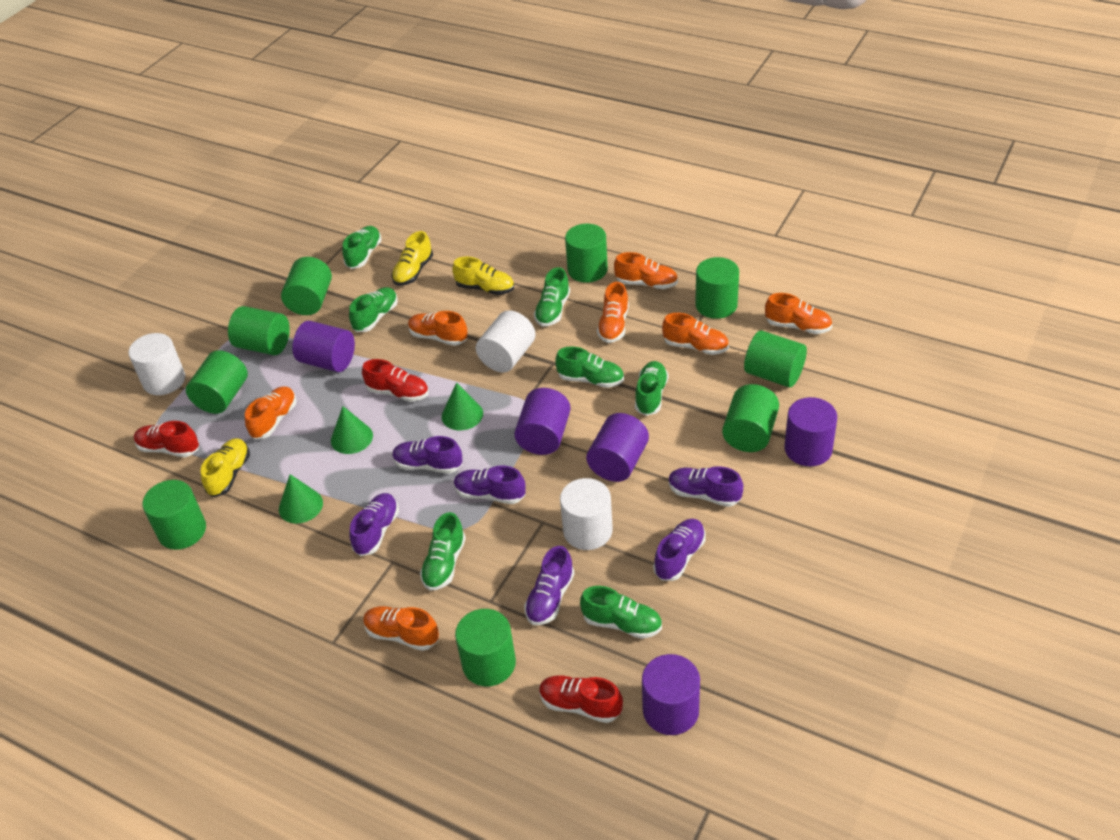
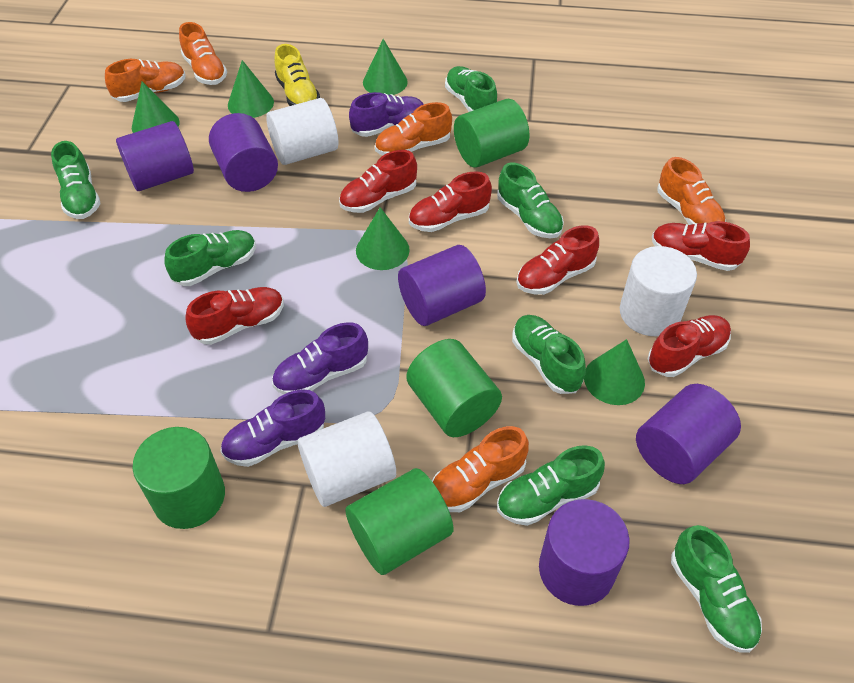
green cone: [279,474,323,524] [331,406,373,454] [442,382,483,430] = 3 -> [132,81,180,133] [228,60,274,118] [356,207,410,270] [363,39,408,95] [584,339,645,405] = 5
green cylinder: [142,480,206,550] [186,350,248,414] [228,306,290,355] [281,257,332,315] [455,609,516,686] [565,224,608,283] [695,257,739,319] [722,384,779,452] [744,331,807,387] = 9 -> [132,427,225,529] [345,468,454,575] [406,339,502,437] [454,99,529,168] = 4
orange shoe: [245,386,297,440] [363,606,439,651] [408,311,468,346] [597,282,629,343] [614,252,678,289] [662,313,729,355] [765,293,832,334] = 7 -> [105,59,186,102] [179,22,227,85] [375,102,452,155] [432,426,529,512] [657,157,726,225] = 5
purple shoe: [349,493,399,556] [393,436,462,473] [454,465,526,504] [524,546,575,625] [653,519,706,581] [669,466,743,507] = 6 -> [220,389,325,467] [272,322,368,394] [349,92,424,137] = 3
red shoe: [134,421,199,457] [362,359,429,402] [539,676,623,723] = 3 -> [185,287,284,345] [339,150,417,213] [409,171,492,232] [516,225,599,295] [648,315,731,377] [652,221,750,271] = 6
yellow shoe: [200,438,250,497] [392,231,433,286] [452,257,514,295] = 3 -> [275,44,320,106] = 1

